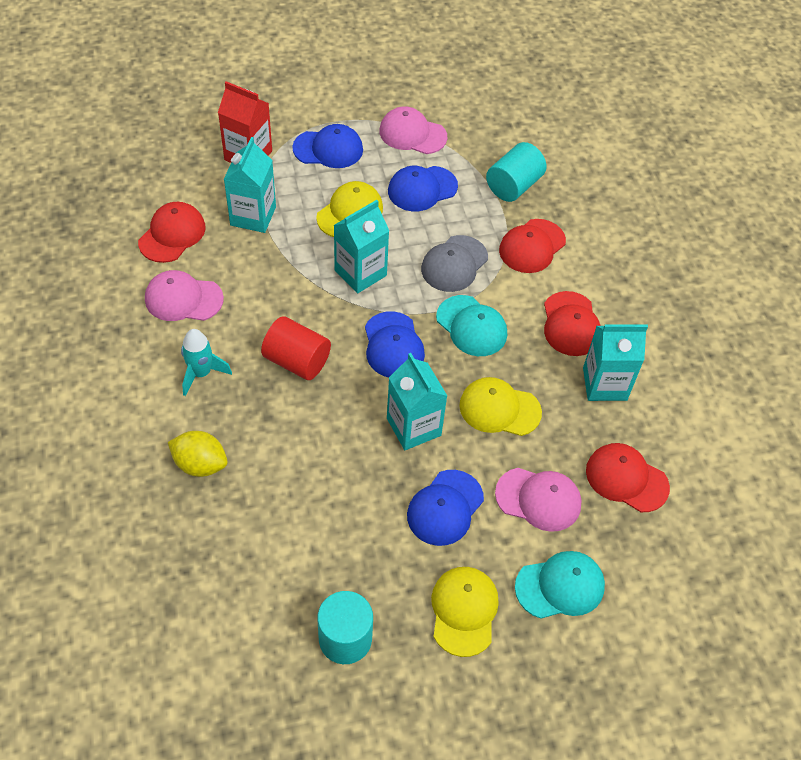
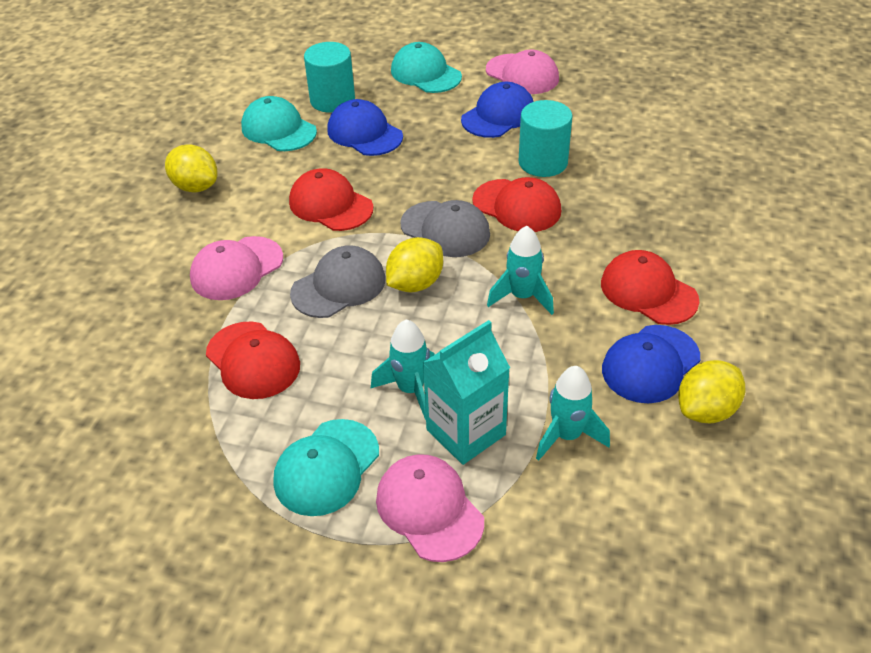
blue cap: [292,124,363,168] [365,311,425,377] [388,166,458,211] [407,470,484,546] = 4 -> [327,99,403,156] [461,82,534,138] [602,325,700,403] = 3
grey cap: [421,235,488,292] = 1 -> [290,245,385,318] [400,200,490,257] = 2
red carton: [218,81,272,163] = 1 -> none = 0
red cylinder: [261,316,331,380] = 1 -> none = 0
turquoise cap: [436,295,507,356] [515,551,605,619] = 2 -> [241,96,317,151] [273,419,379,516] [391,42,462,93] = 3
turquoise carton: [224,137,276,233] [334,200,389,293] [387,353,447,450] [583,325,648,401] = 4 -> [422,320,510,465] = 1
turquoise rocket: [181,329,232,396] = 1 -> [371,319,435,420] [487,226,554,315] [536,366,610,461] = 3
yellow cap: [316,181,383,237] [431,567,499,657] [459,377,542,436] = 3 -> none = 0
yellow lemon: [168,431,228,477] = 1 -> [165,144,217,192] [386,237,443,292] [678,360,745,423] = 3

